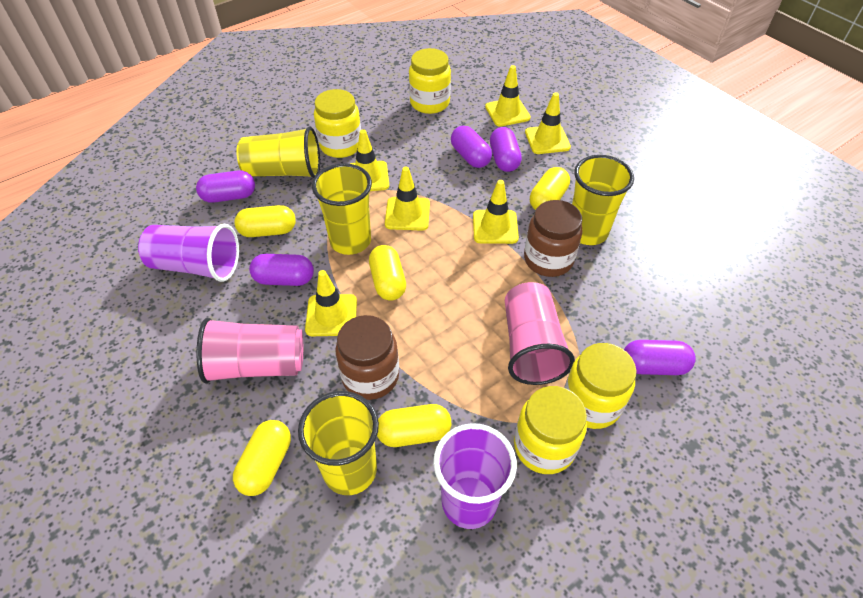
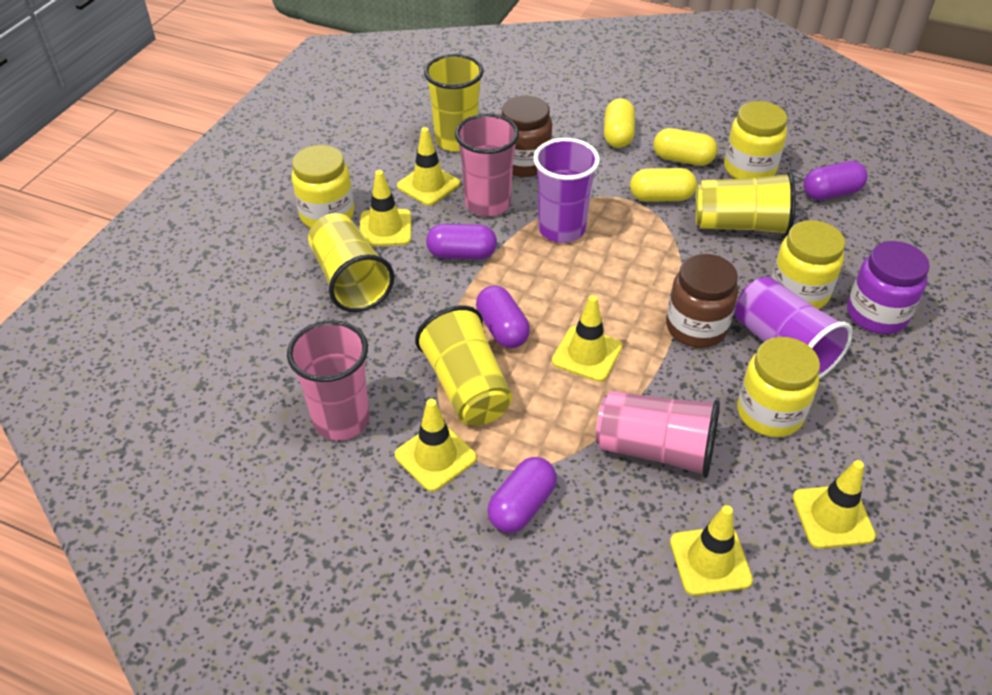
pink cup: [197,318,303,384] [505,282,575,385] = 2 -> [287,320,370,440] [455,114,519,217] [596,391,720,478] = 3
purple capsule: [196,170,255,203] [249,254,314,286] [451,126,492,168] [490,127,522,172] [624,340,696,375] = 5 -> [426,224,497,259] [476,285,530,348] [487,457,557,533] [803,161,868,200] = 4
purple jar: none = 0 -> [847,241,930,334] = 1
yellow capsule: [233,420,291,496] [234,205,296,237] [369,245,406,301] [377,404,451,447] [530,167,570,210] = 5 -> [604,98,635,148] [630,168,697,202] [653,128,718,166] = 3

